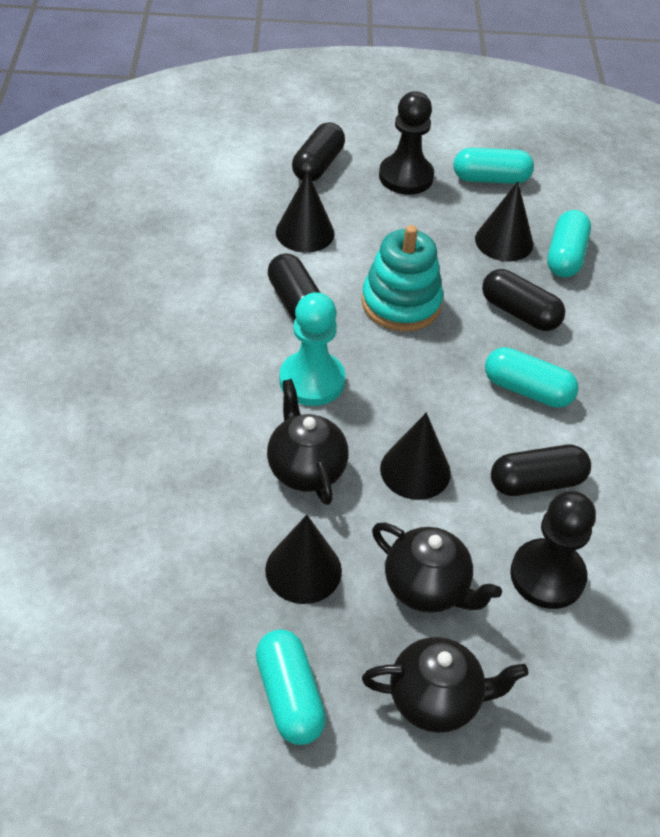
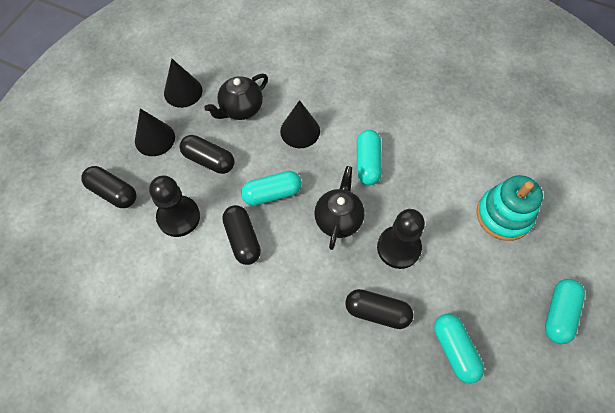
black cone: [265,515,342,604] [276,171,335,253] [380,413,451,500] [475,181,533,262] = 4 -> [135,109,175,156] [164,59,202,108] [280,100,320,148] = 3
black teapot: [267,379,349,505] [362,637,528,733] [372,523,502,613] = 3 -> [204,74,268,120] [314,166,365,250] = 2
turquoise pawn: [279,292,345,406] = 1 -> none = 0

